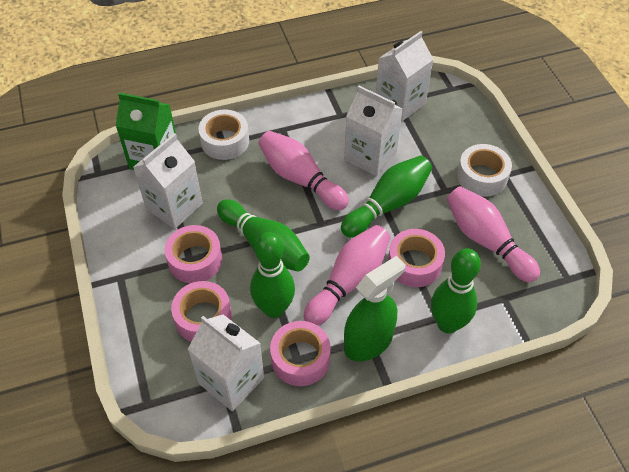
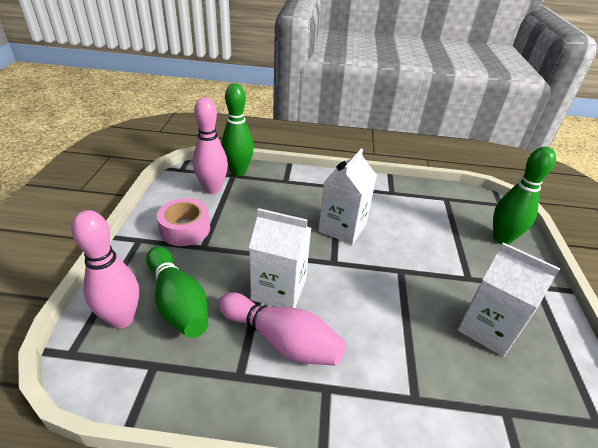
green bowling pin: [217,199,310,272] [250,232,295,318] [341,156,432,238] [431,248,481,334] = 4 -> [146,246,208,338] [221,83,254,176] [493,146,556,245] = 3
green carton: [116,93,176,170] = 1 -> none = 0
green spray bottle: [344,256,405,362] = 1 -> none = 0
pink tape: [164,225,222,283] [171,281,232,342] [270,321,331,386] [388,229,445,287] = 4 -> [157,198,210,246] = 1
white carton: [133,133,203,229] [188,315,264,411] [344,86,403,176] [376,31,434,122] = 4 -> [249,208,311,308] [318,149,377,245] [457,242,560,357] = 3
white tape: [199,110,249,160] [457,144,512,197] = 2 -> none = 0

